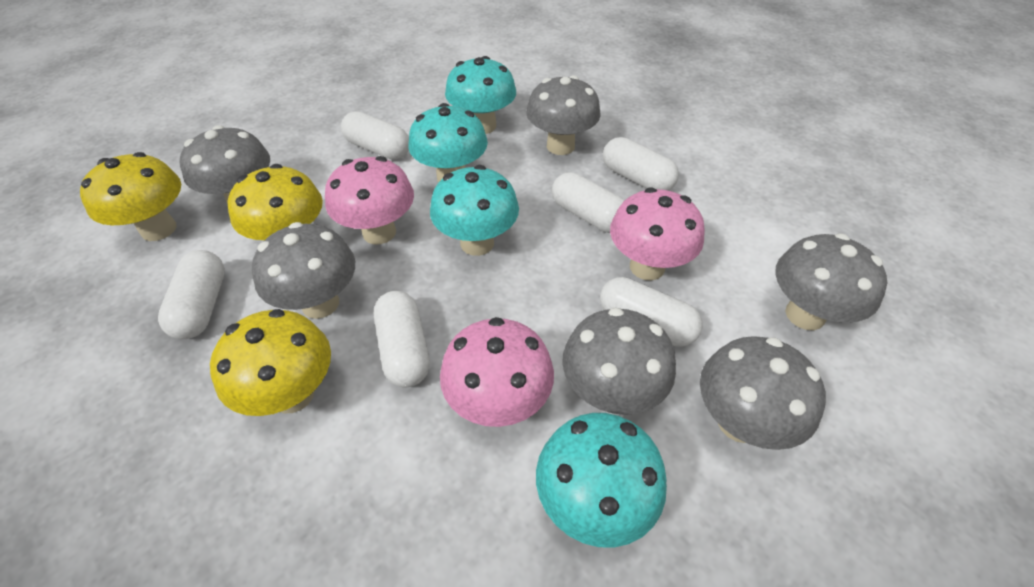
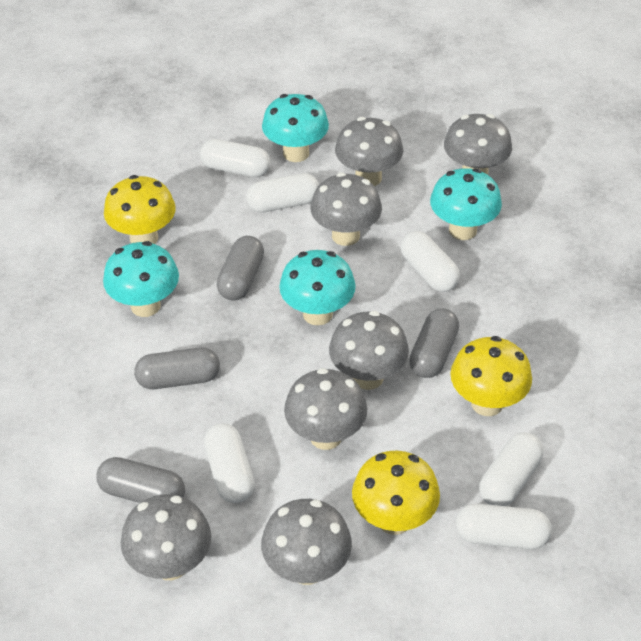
grey capsule: none = 0 -> [96,457,185,503] [134,347,220,389] [217,236,264,300] [409,308,459,378] = 4
grey mushroom: [179,125,270,204] [252,222,355,319] [526,75,601,155] [562,307,676,415] [700,336,826,450] [775,234,887,330] = 6 -> [121,494,211,580] [261,499,352,585] [284,368,367,450] [310,173,382,246] [329,311,409,390] [335,117,403,186] [444,114,512,175] = 7
pink mushroom: [325,156,414,244] [440,317,554,427] [610,187,705,281] = 3 -> none = 0

